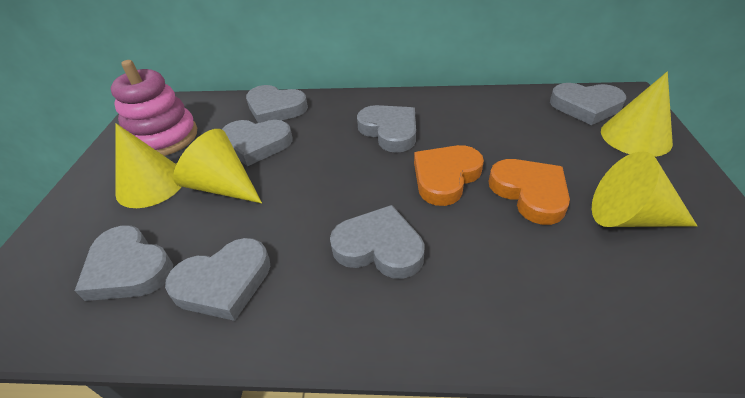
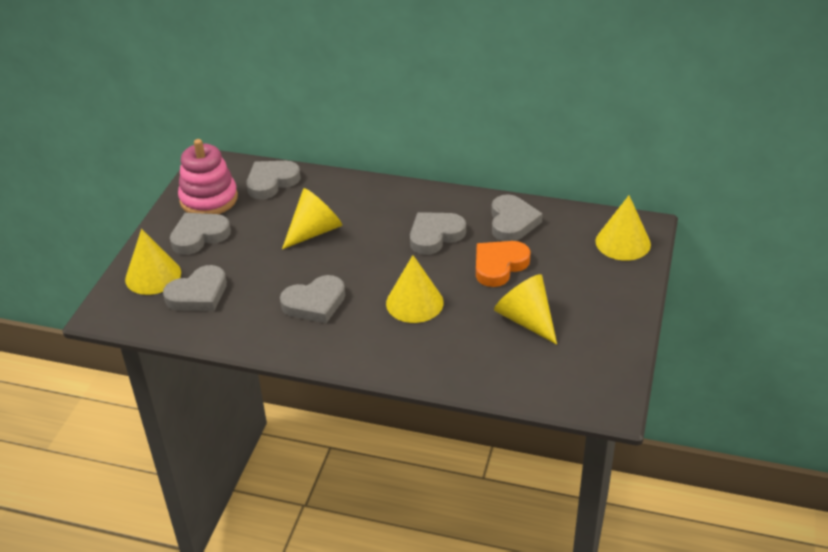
grey heart: [75,225,173,301] [165,238,270,321] [222,120,292,166] [246,85,308,123] [330,205,425,279] [357,105,416,153] [550,83,626,125] = 7 -> [163,265,227,311] [170,213,231,255] [246,161,301,200] [280,275,345,323] [410,212,466,255] [491,194,543,241] = 6
orange heart: [414,145,484,206] [488,159,570,225] = 2 -> [476,241,531,287] = 1
yellow cone: [115,123,181,208] [173,129,262,203] [592,151,697,227] [601,72,673,157] = 4 -> [125,229,181,295] [282,188,342,249] [386,255,444,323] [494,274,557,345] [596,195,651,261] = 5

